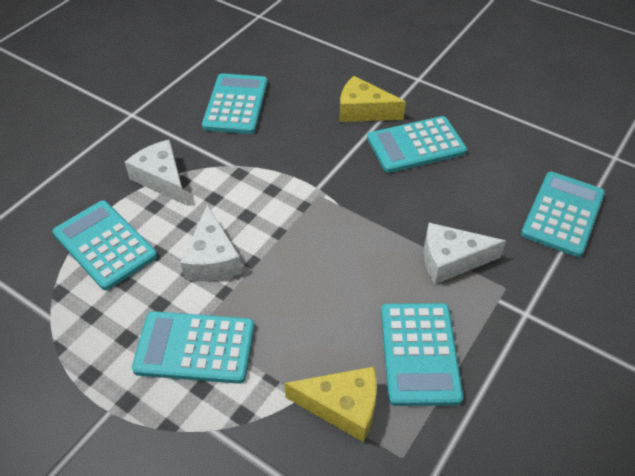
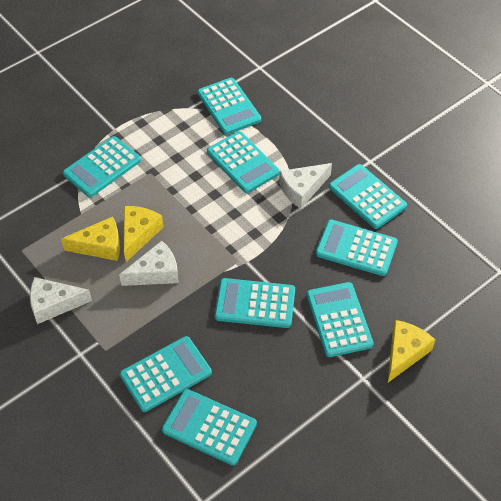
turquoise calculator: [52,200,157,290] [132,311,254,384] [202,73,268,134] [367,116,467,173] [381,303,463,406] [521,172,605,257] = 6 -> [63,136,141,197] [120,336,212,412] [162,389,257,466] [197,78,261,135] [207,131,280,193] [215,278,295,328] [306,282,374,357] [316,220,398,276] [329,164,407,229] = 9
yellow cheese: [285,367,377,442] [340,76,406,122] = 2 -> [61,217,120,261] [124,206,163,262] [388,320,435,382] = 3

